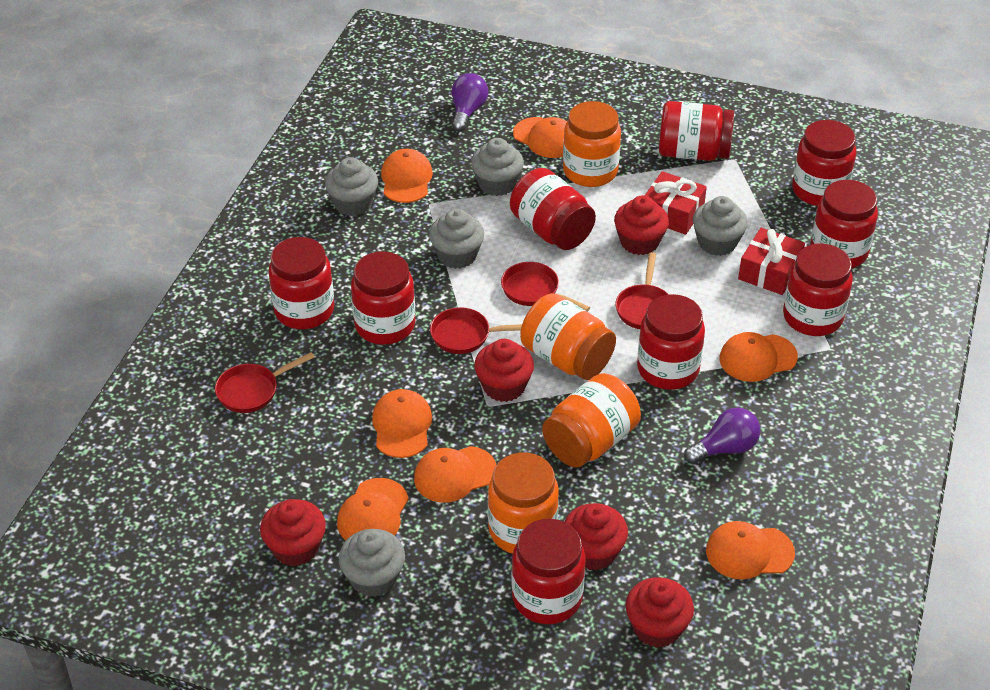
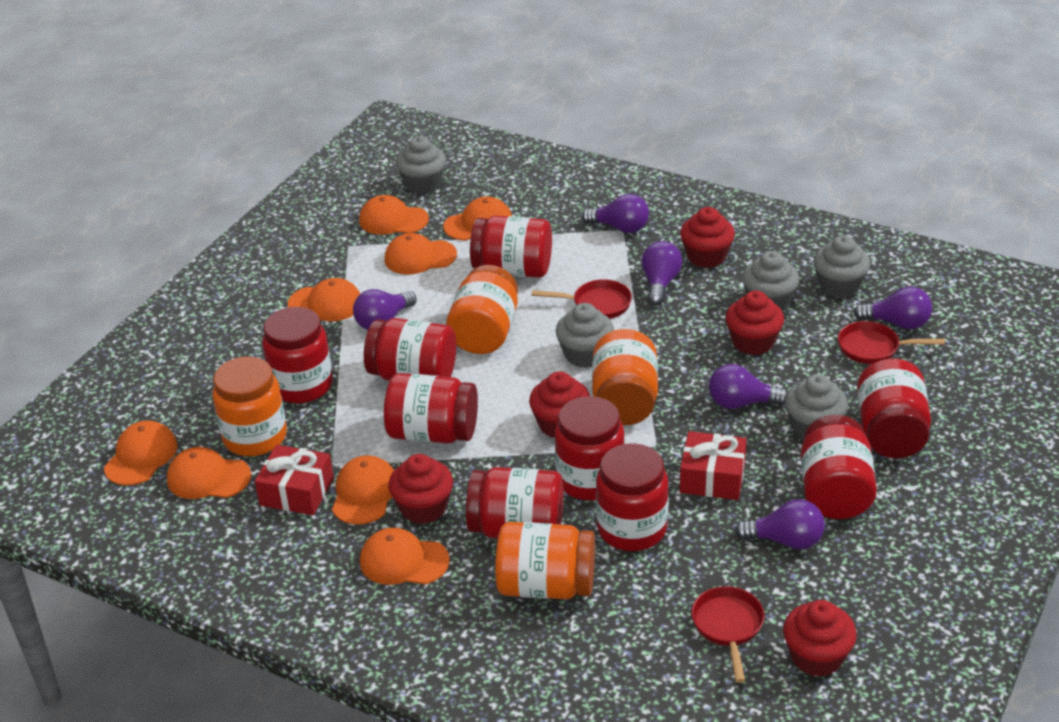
orange cap: [337,478,409,540] [372,389,432,458] [381,149,433,203] [414,446,496,503] [513,117,567,158] [706,521,795,579] [719,332,798,382] = 7 -> [104,421,178,486] [167,447,251,499] [288,278,360,321] [332,455,394,524] [359,195,429,235] [360,528,450,585] [384,233,457,275] [443,197,512,241] = 8
purple light bulb: [452,73,488,132] [684,407,760,464] = 2 -> [353,289,417,330] [582,194,649,233] [641,241,683,305] [709,364,788,409] [735,499,825,549] [853,287,932,329] = 6
red pan: [215,352,315,413] [430,307,522,354] [501,262,590,312] [615,252,669,329] = 4 -> [532,279,632,319] [691,586,765,683] [838,321,945,364] = 3

